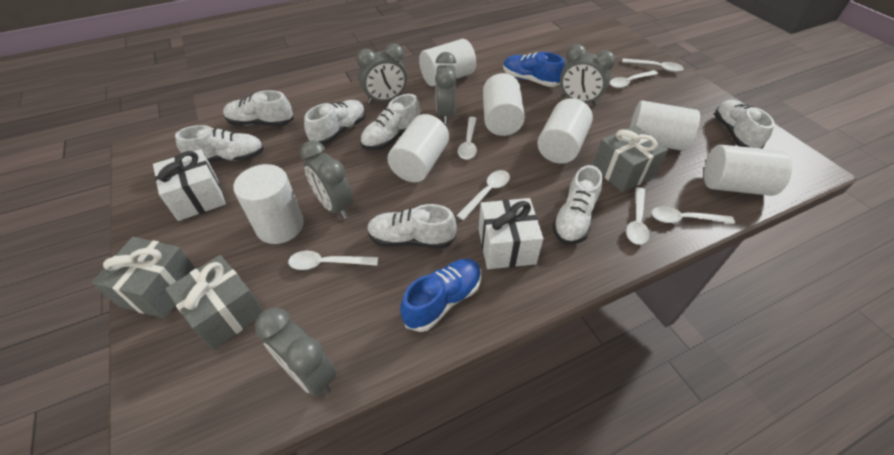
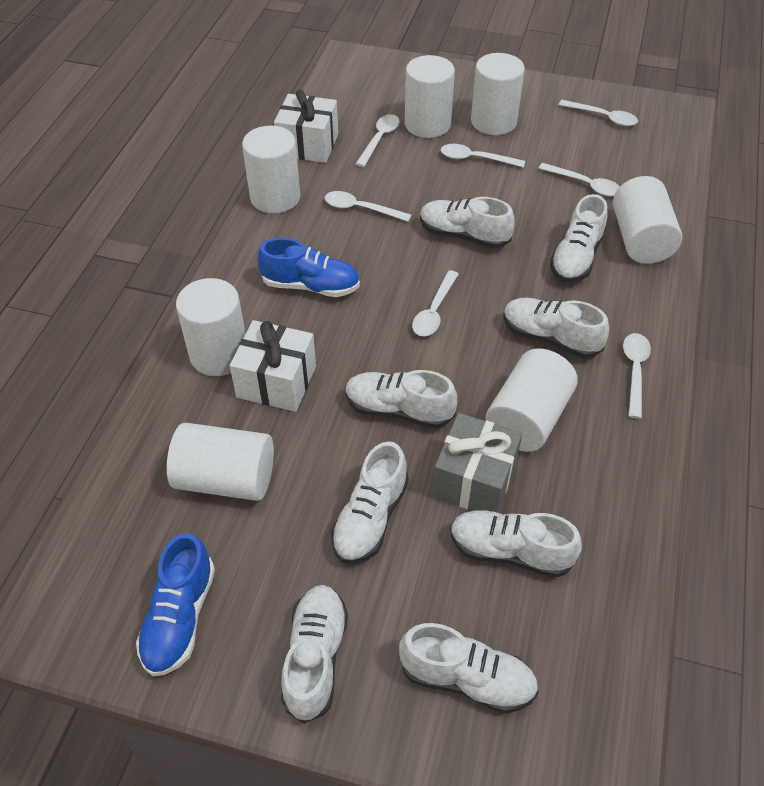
grey clock: [255,308,336,396] [300,140,353,219] [357,44,407,104] [435,52,457,124] [560,44,615,106] = 5 -> none = 0
grey gift: [91,237,196,319] [165,255,263,350] [593,125,668,192] = 3 -> [432,413,522,513] = 1
white shoe: [175,125,264,163] [223,90,294,126] [304,100,365,145] [360,94,420,150] [367,204,457,248] [552,165,602,245] [714,100,775,149] = 7 -> [281,585,348,723] [331,441,409,564] [345,370,457,429] [399,623,539,713] [420,197,515,248] [450,510,582,578] [503,298,609,358] [550,194,608,283] = 8

